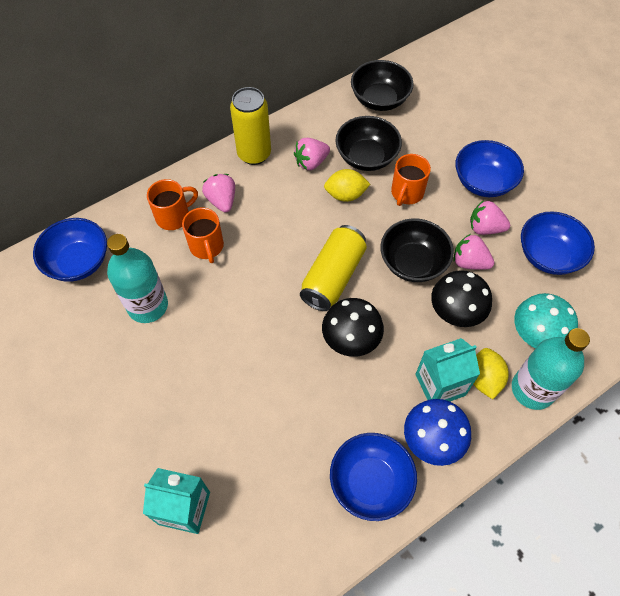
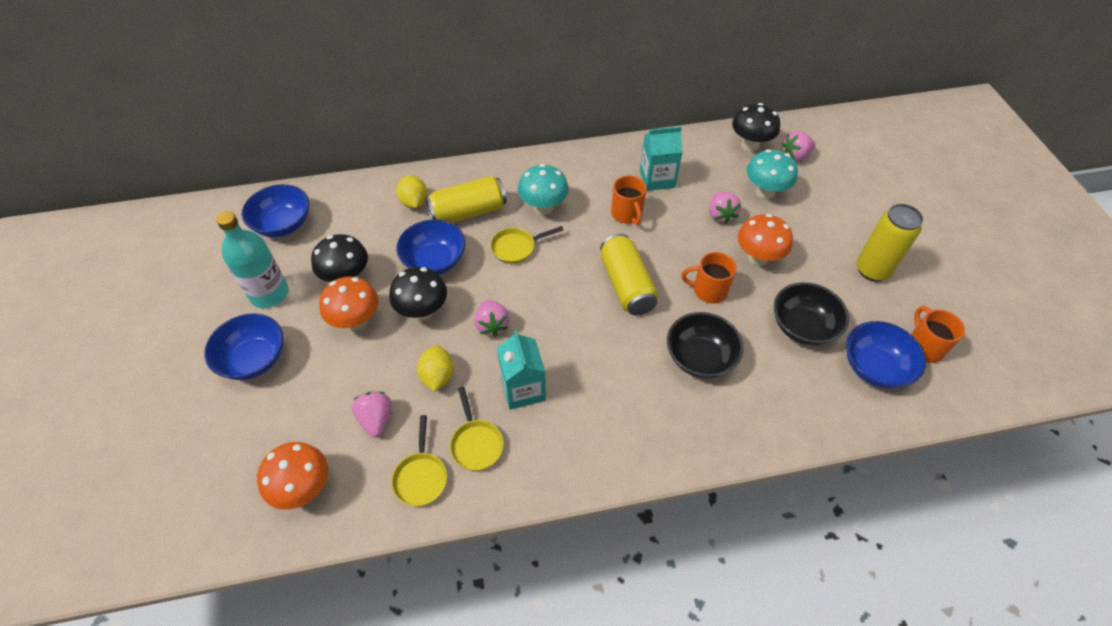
black bowl: [336,116,402,171] [351,60,414,111] [380,218,454,282] = 3 -> [667,312,744,379] [774,282,849,346] = 2
black mushroom: [322,298,384,357] [431,270,492,327] = 2 -> [311,234,368,282] [389,267,447,320] [732,103,780,151] = 3
blue mushroom: [404,399,471,466] = 1 -> none = 0
orange mushroom: none = 0 -> [257,442,328,510] [319,276,379,330] [738,214,793,266] = 3
turquoise bottle: [107,234,168,323] [512,328,590,410] = 2 -> [216,211,289,308] = 1
turquoise mushroom: [514,293,578,348] = 1 -> [518,164,569,215] [746,149,798,199] = 2
yellow can: [230,87,271,165] [300,225,367,311] = 2 -> [425,176,507,223] [600,234,658,316] [857,204,923,281] = 3
yellow pan: none = 0 -> [391,415,447,506] [450,387,504,471] [490,226,563,264] = 3

